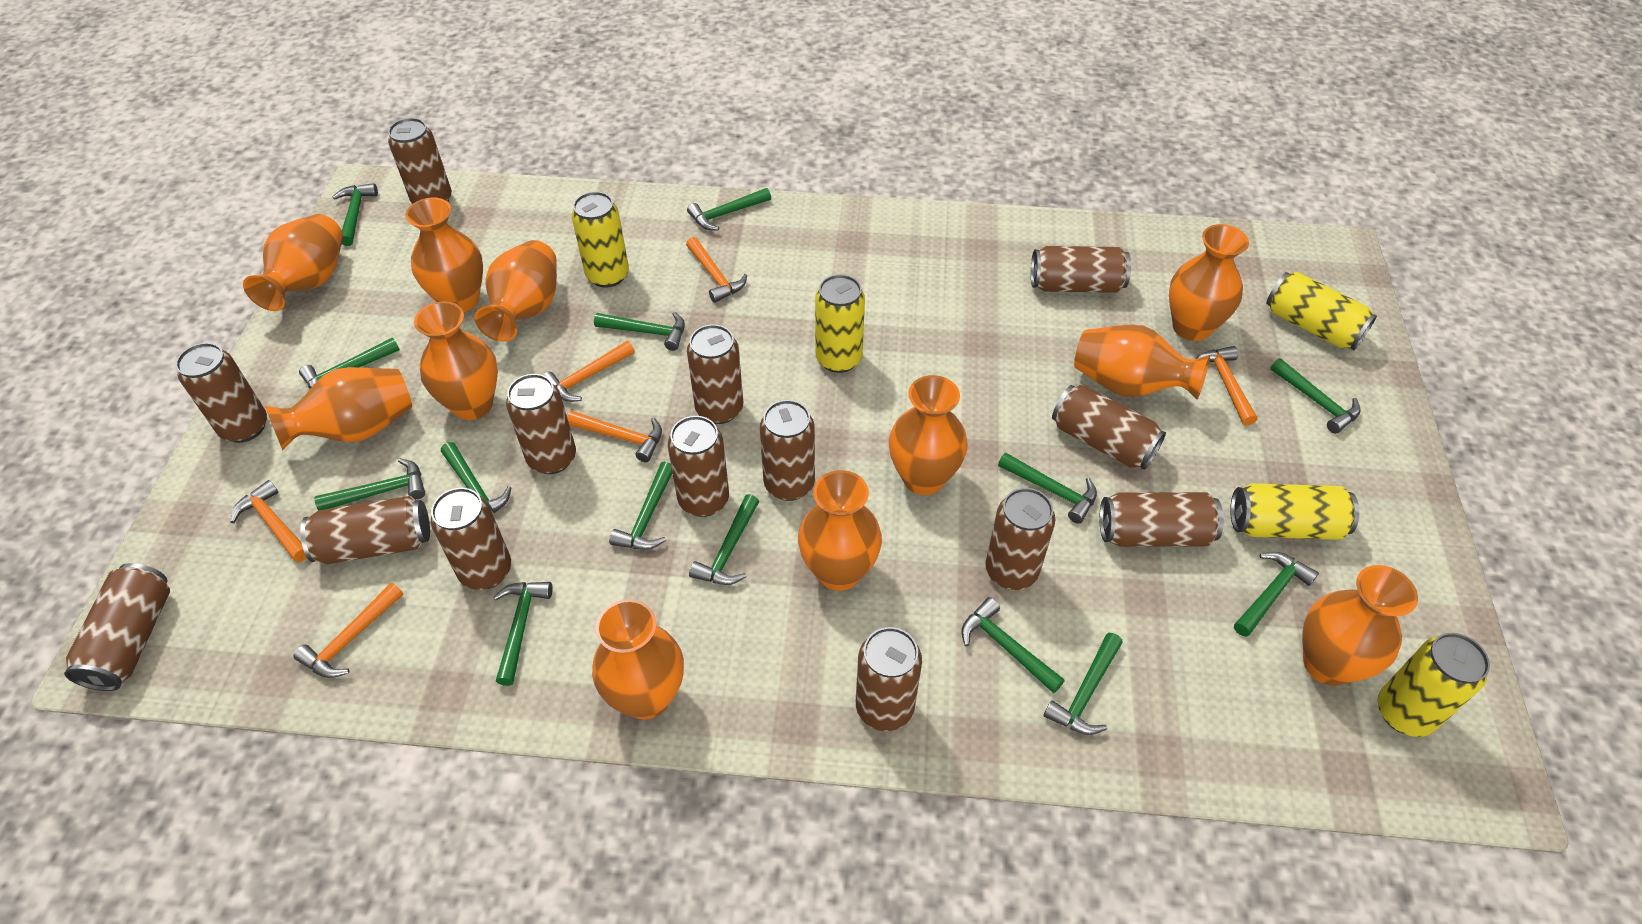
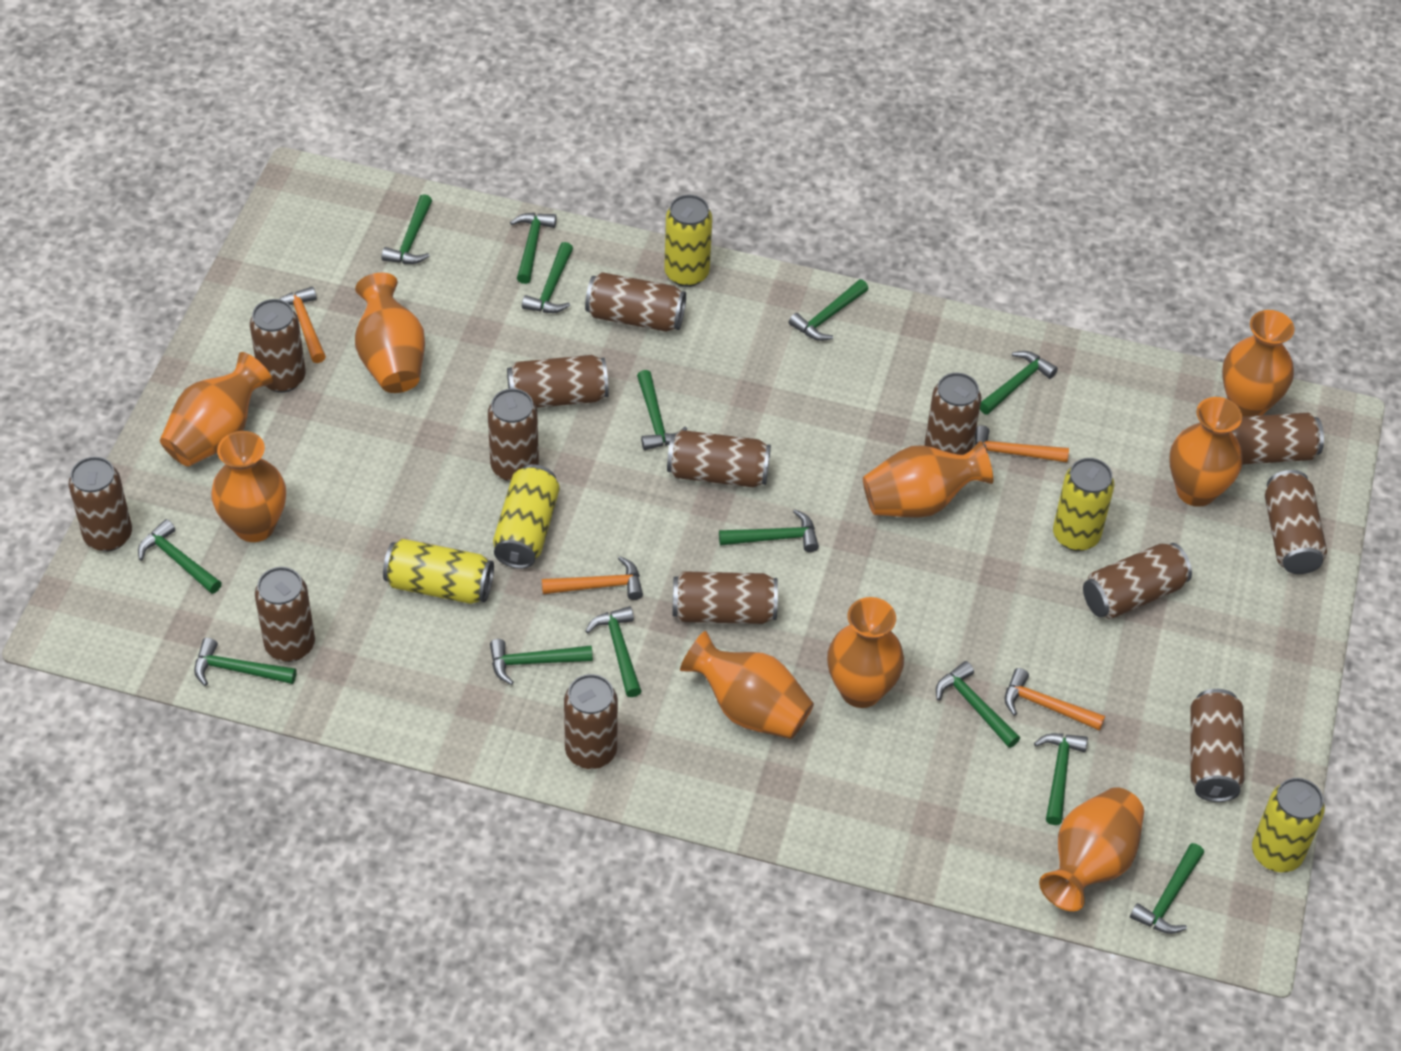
orange hammer: [230,480,307,562] [293,583,403,678] [543,341,635,402] [567,411,662,462] [686,237,747,303] [1196,346,1257,426] = 6 -> [280,286,326,363] [542,556,643,600] [975,425,1069,462] [1005,668,1105,731] = 4
orange vase: [243,214,343,311] [265,367,412,451] [405,197,483,312] [414,301,498,420] [474,240,557,342] [592,599,684,720] [798,470,882,591] [889,375,968,495] [1074,325,1210,400] [1169,224,1249,341] [1302,565,1418,686] = 11 -> [160,352,273,466] [211,431,286,542] [355,273,425,393] [680,631,814,739] [827,597,904,708] [863,441,993,518] [1039,787,1144,911] [1169,397,1243,507] [1222,310,1295,417] = 9

